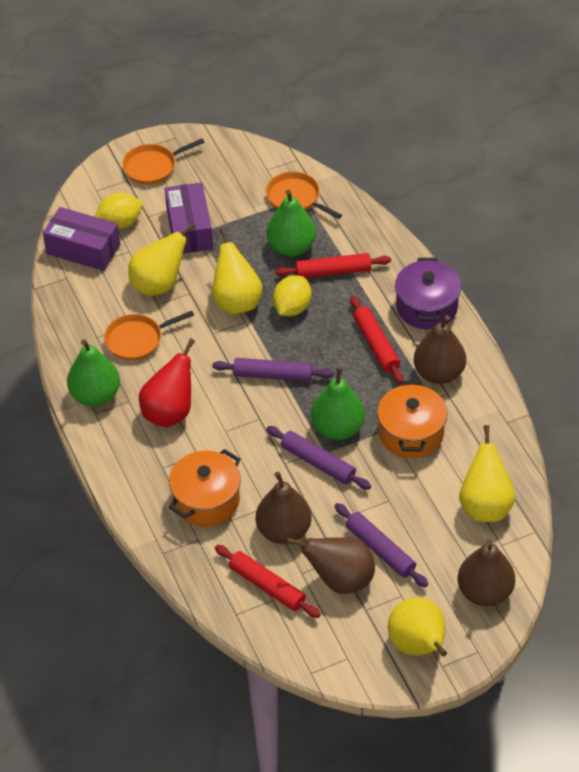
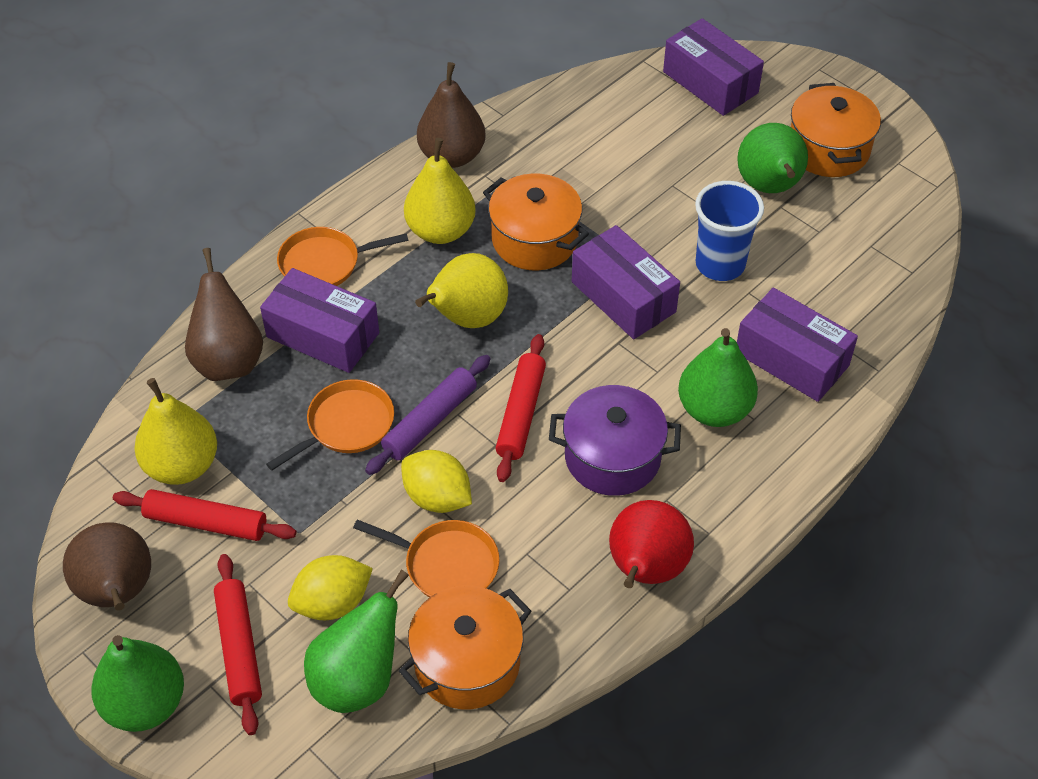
blue cup: none = 0 -> [695,181,764,281] = 1
brown pear: [256,472,311,544] [286,538,375,594] [414,315,466,384] [458,540,515,606] = 4 -> [63,522,151,611] [185,248,263,381] [417,62,486,168] = 3
green pear: [67,339,120,406] [266,190,316,257] [311,367,365,440] = 3 -> [91,635,184,732] [304,570,409,713] [678,328,758,427] [737,123,808,193] = 4
orange pot: [169,449,241,527] [377,381,447,458] = 2 -> [399,585,531,709] [483,173,589,271] [791,83,881,177] = 3
purple box: [43,207,120,271] [165,182,213,253] = 2 -> [260,268,379,373] [572,225,680,339] [663,18,764,116] [737,288,858,402] = 4
purple rolling pin: [212,358,334,382] [266,426,371,490] [335,503,428,587] = 3 -> [365,355,490,475] = 1
yellow pear: [128,222,196,296] [212,227,263,314] [388,597,447,656] [459,425,515,522] = 4 -> [134,378,217,485] [404,138,476,244] [415,253,508,328] = 3

